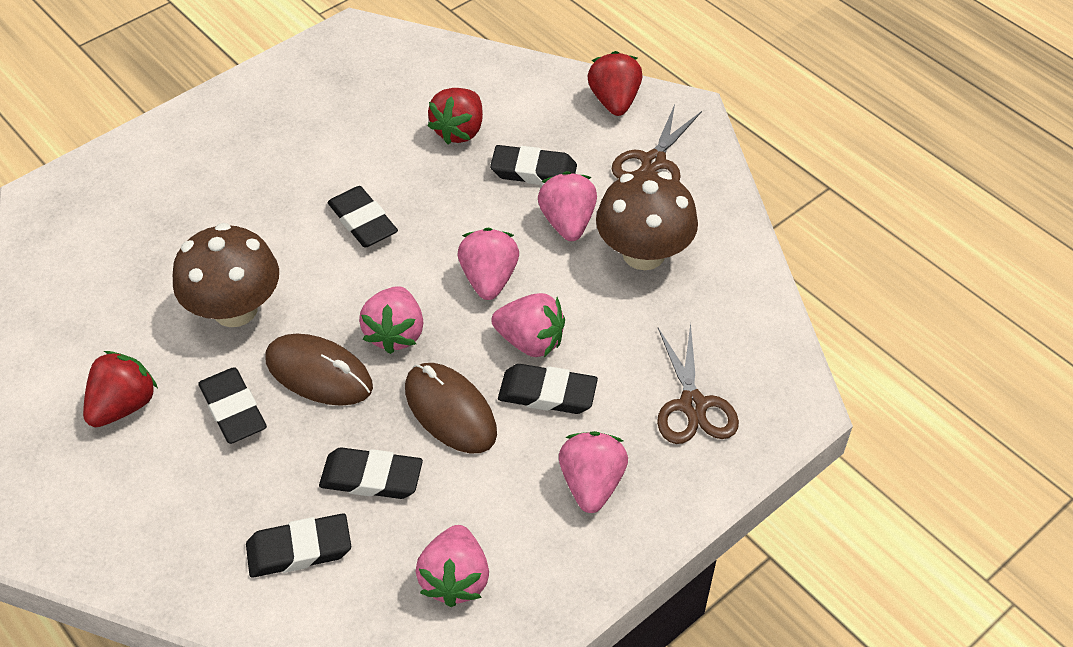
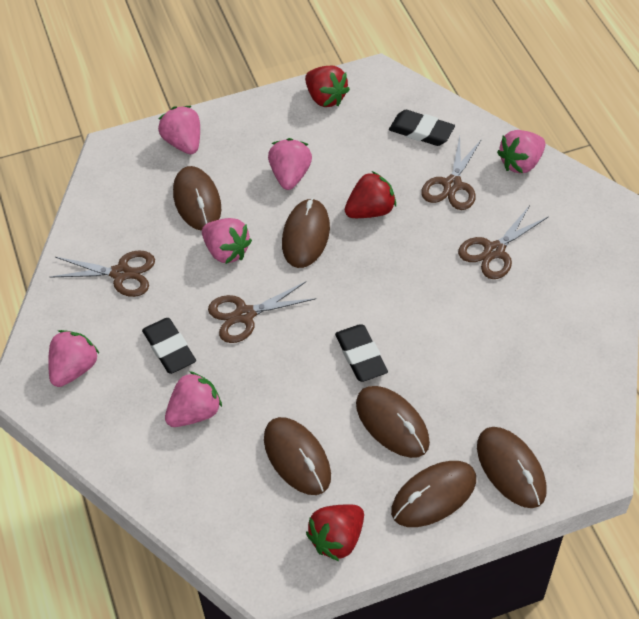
black eraser: [198,367,267,444] [246,513,351,578] [319,447,423,499] [328,186,398,248] [490,145,577,185] [498,364,598,414] = 6 -> [142,318,196,374] [335,324,388,382] [389,110,455,146] = 3
brown mouse: [265,334,373,406] [405,363,497,454] = 2 -> [173,166,221,231] [264,417,331,495] [282,198,330,268] [356,386,430,458] [391,461,476,527] [477,427,547,508] = 6
brown mushroom: [173,223,279,327] [596,171,698,270] = 2 -> none = 0
brown scissors: [612,104,702,181] [657,323,739,444] = 2 -> [51,250,155,297] [208,281,316,343] [421,136,482,210] [458,205,548,279] = 4

